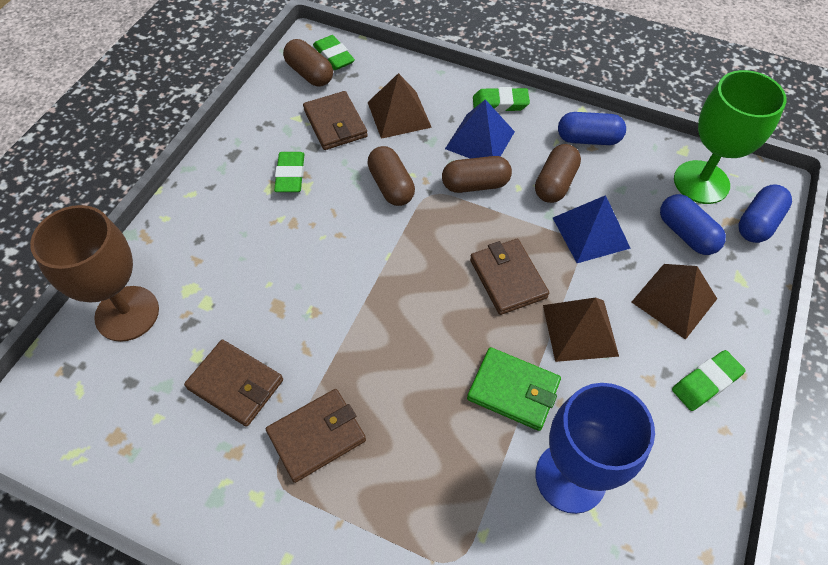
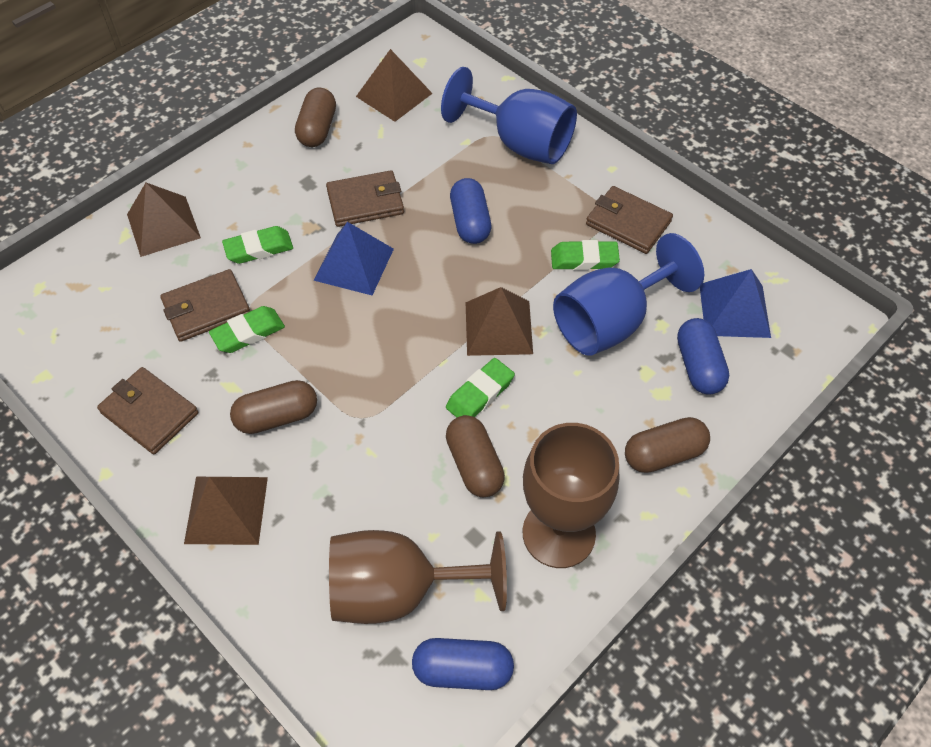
blue goblet: [536,383,655,514] = 1 -> [441,67,577,164] [553,233,704,356] = 2
brown goblet: [30,205,159,342] = 1 -> [329,530,507,624] [523,423,619,568] = 2
brown pyramid: [368,73,432,139] [543,297,619,362] [632,264,717,340] = 3 -> [127,183,201,257] [184,477,268,545] [356,49,433,122] [466,287,533,356] = 4
green goblet: [674,70,787,204] = 1 -> none = 0
green wallet: [467,347,561,431] = 1 -> none = 0

